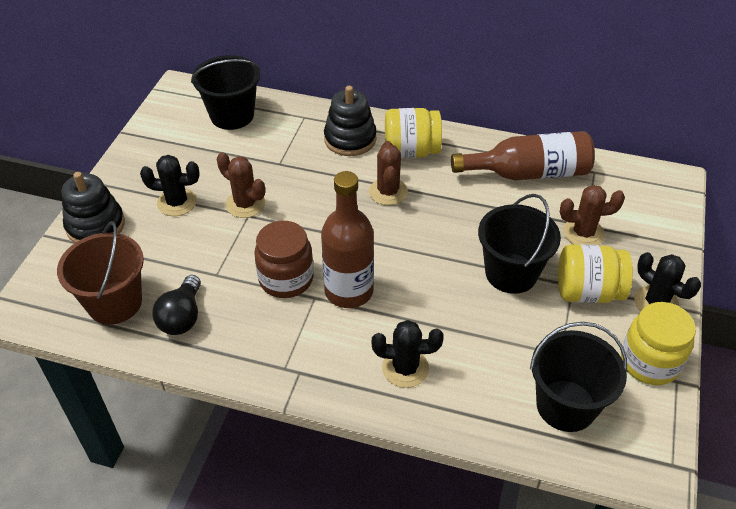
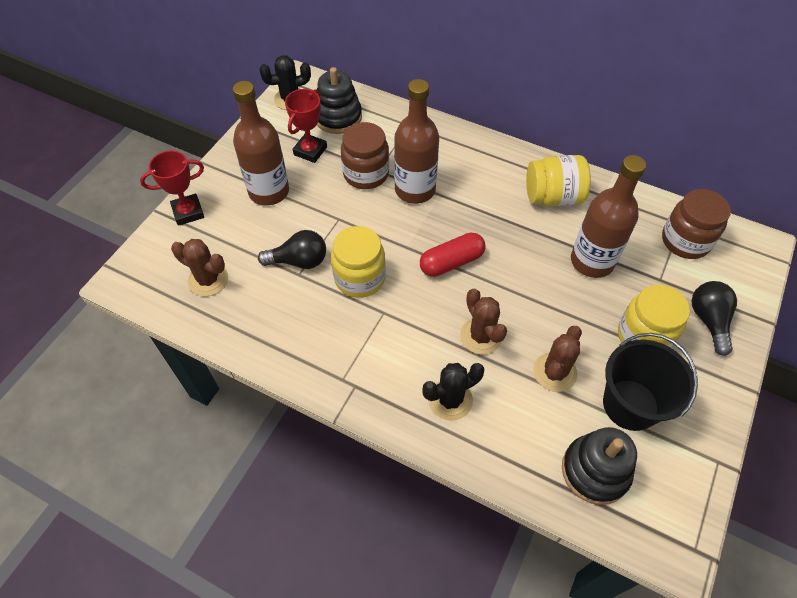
black bucket: [191,55,261,130] [478,194,561,294] [530,322,627,432] = 3 -> [603,333,698,431] = 1
black cactus: [140,155,200,216] [372,320,444,388] [634,252,701,311] = 3 -> [259,55,311,110] [422,363,485,421] = 2
black light bulb: [152,275,201,335] = 1 -> [258,230,326,269] [691,281,737,356] = 2
brown bottle: [321,171,374,308] [451,131,595,181] = 2 -> [233,81,289,206] [394,79,439,204] [571,155,646,278] = 3
brown bucket: [57,221,144,325] = 1 -> none = 0
brown jar: [254,221,314,298] = 1 -> [341,122,389,189] [662,189,731,259] = 2
red capsule: none = 0 -> [420,232,486,277] = 1
red trophy: none = 0 -> [140,150,204,226] [285,89,327,163] = 2

